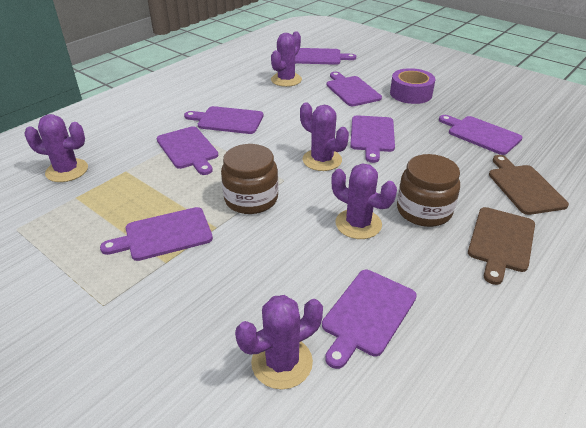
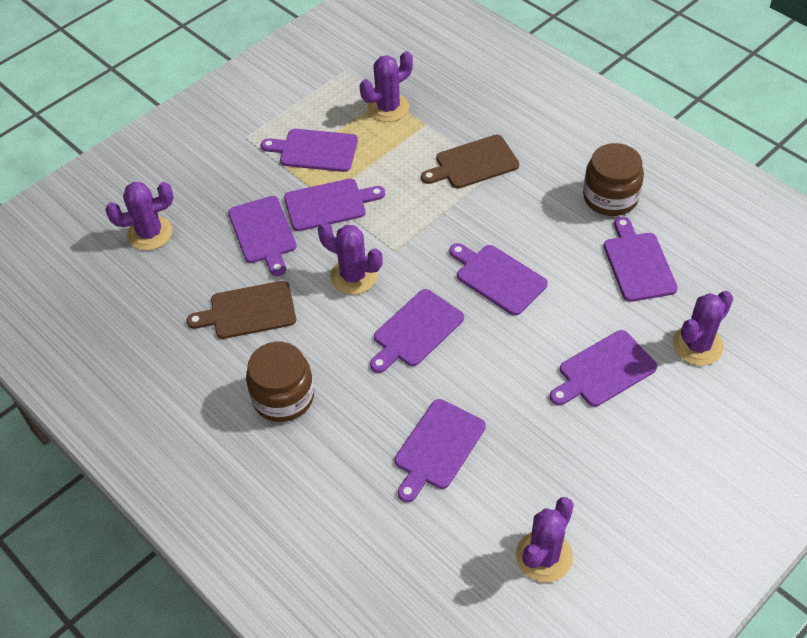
purple tape: [390,68,435,104] = 1 -> none = 0

